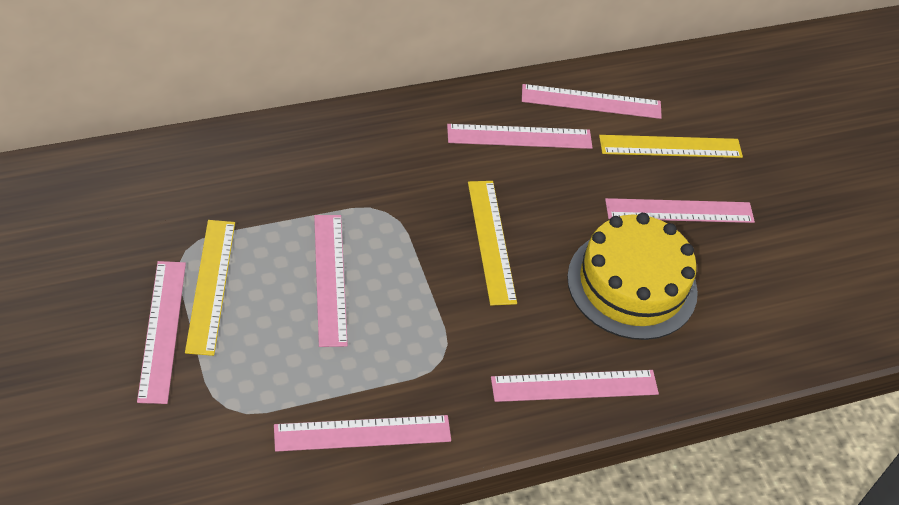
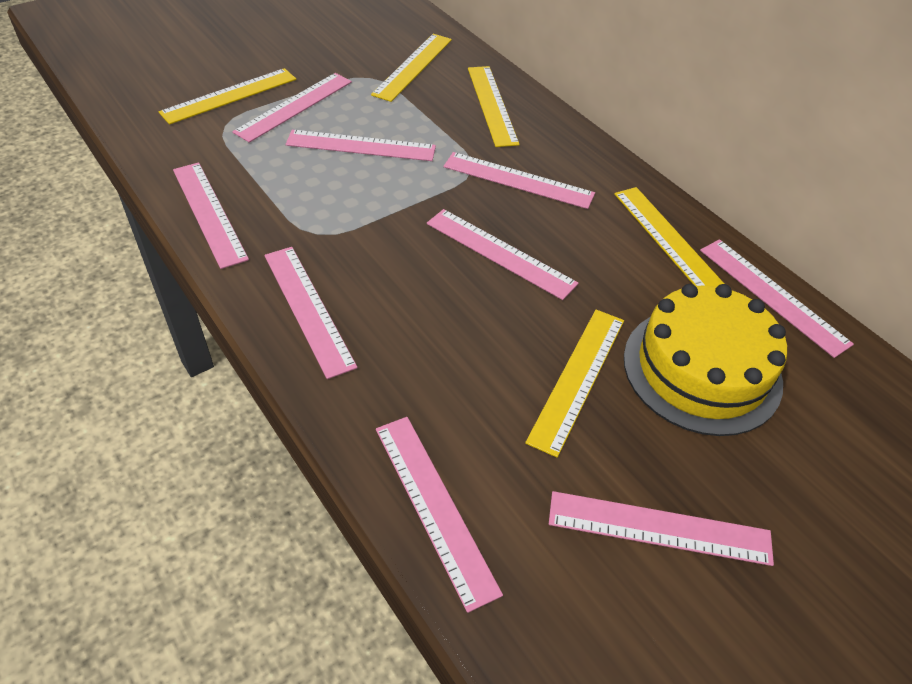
pink ruler: [137,261,186,404] [274,415,451,452] [314,215,348,347] [447,124,593,149] [491,370,659,402] [522,84,662,119] [605,198,755,223] = 7 -> [173,162,249,269] [232,73,352,143] [264,247,358,379] [286,130,436,161] [376,417,503,613] [427,209,579,300] [443,152,595,209] [549,491,774,566] [700,239,854,358] = 9
yellow ruler: [185,220,235,356] [468,181,517,306] [599,135,743,158] = 3 -> [159,68,296,125] [371,34,452,102] [468,66,520,147] [525,309,624,457] [614,187,724,287] = 5

